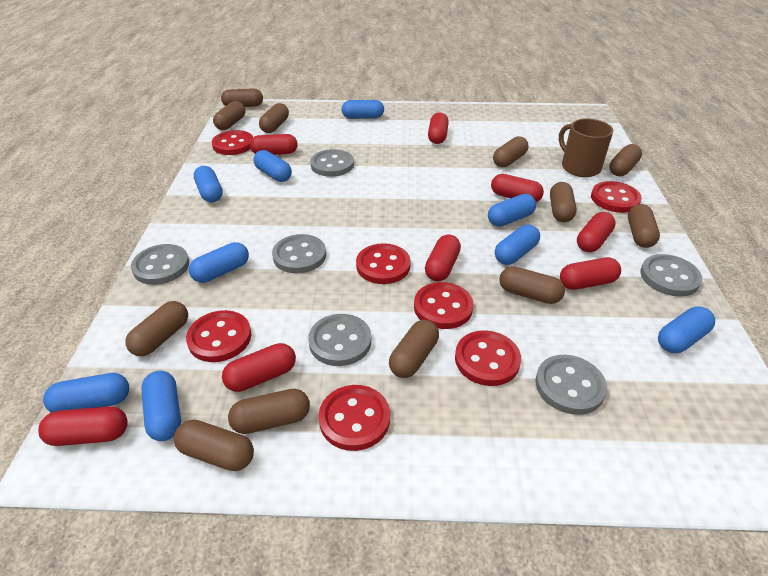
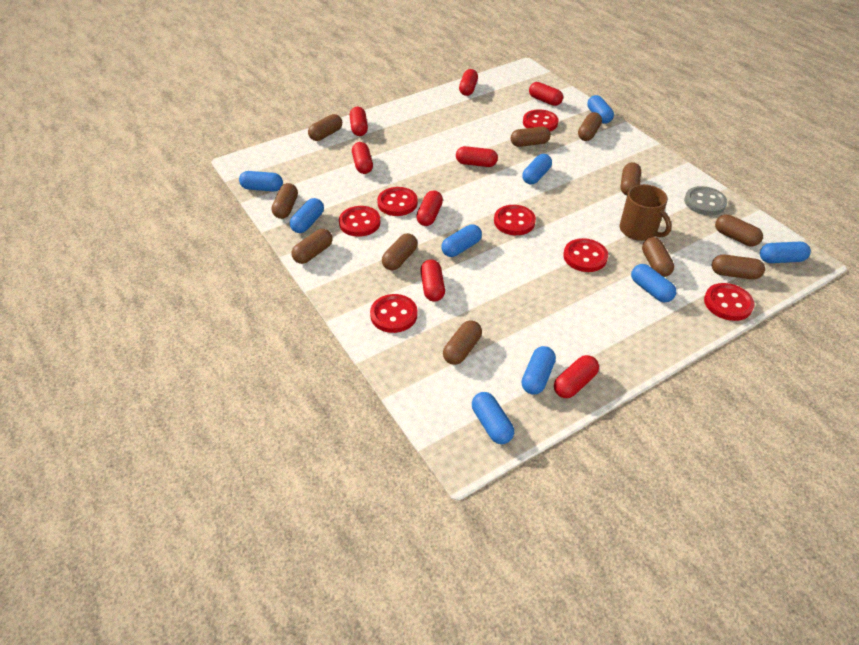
brown capsule: [125,301,188,356] [174,419,254,471] [213,101,245,130] [221,88,263,107] [228,389,310,434] [259,103,289,133] [389,320,439,378] [493,136,528,167] [499,266,565,304] [550,182,577,222] [609,144,642,176] [628,204,660,248] = 12 -> [272,183,298,219] [292,229,332,264] [308,114,342,141] [382,233,418,270] [443,320,482,365] [510,127,551,147] [578,112,602,141] [621,162,641,195] [642,237,674,277] [712,255,765,279] [715,214,763,246] = 11
grey button: [131,244,189,285] [272,234,326,273] [308,314,371,366] [310,149,354,177] [535,355,607,415] [640,254,702,297] = 6 -> [684,186,727,215] = 1

